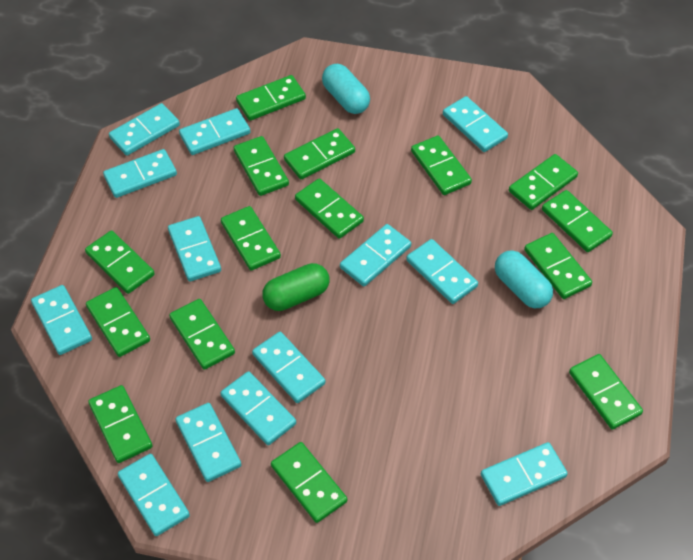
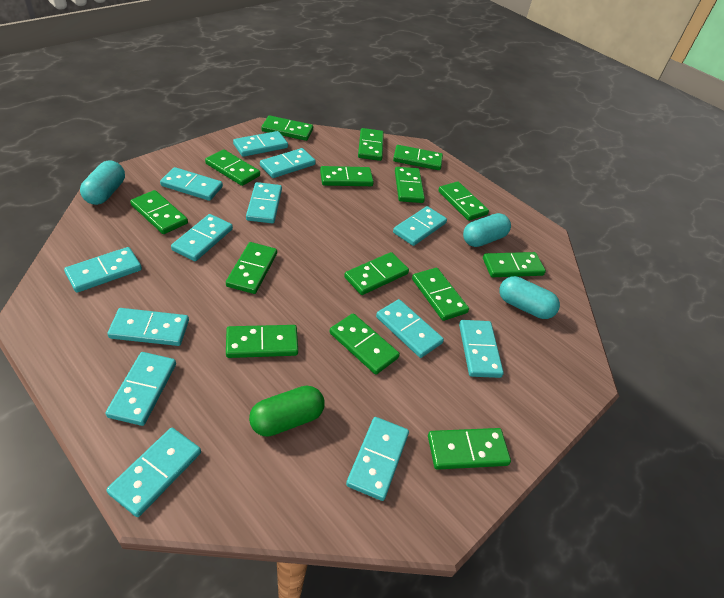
turquoise capsule: [322,64,370,114] [495,250,553,308] = 2 -> [80,160,125,205] [463,213,511,247] [499,276,560,319] = 3

